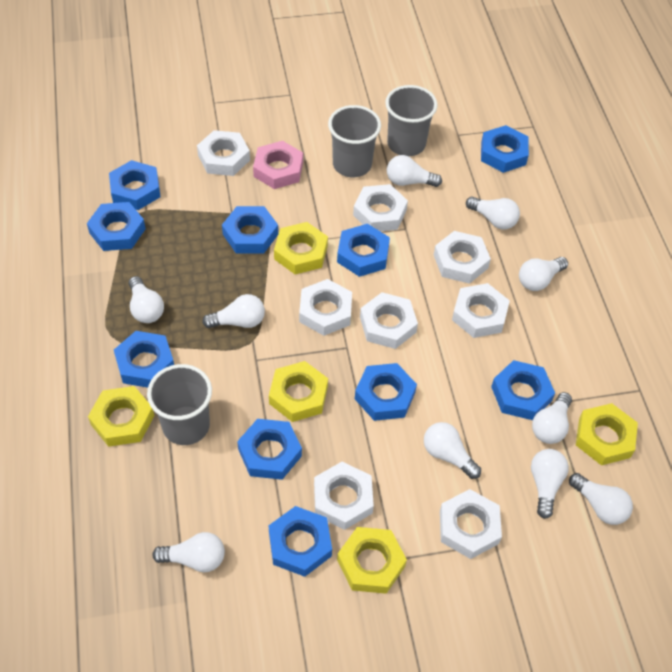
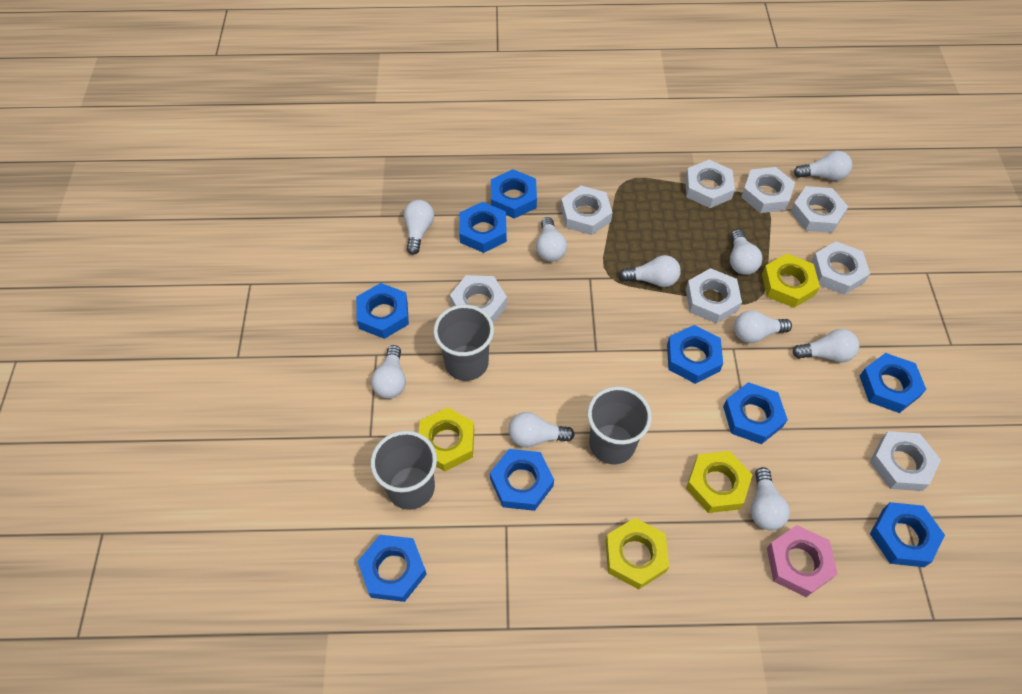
blue nut: [87,202,146,251] [109,160,161,210] [114,331,174,388] [222,206,278,253] [237,419,302,480] [269,506,332,577] [337,224,390,277] [355,363,417,421] [481,125,529,173] [491,360,555,420] = 10 -> [356,283,409,339] [358,535,427,602] [459,202,507,253] [490,449,554,511] [491,169,537,218] [667,325,723,384] [723,382,788,444] [860,353,926,413] [870,502,945,567] = 9
yellow nut: [88,386,154,447] [269,361,328,422] [274,222,328,274] [337,527,407,594] [576,403,638,465] = 5 -> [419,407,474,471] [605,518,669,589] [686,451,752,513] [762,254,820,308] = 4

